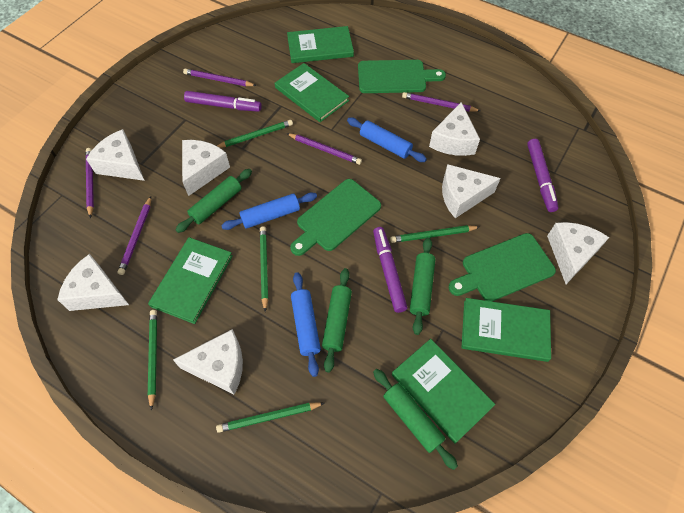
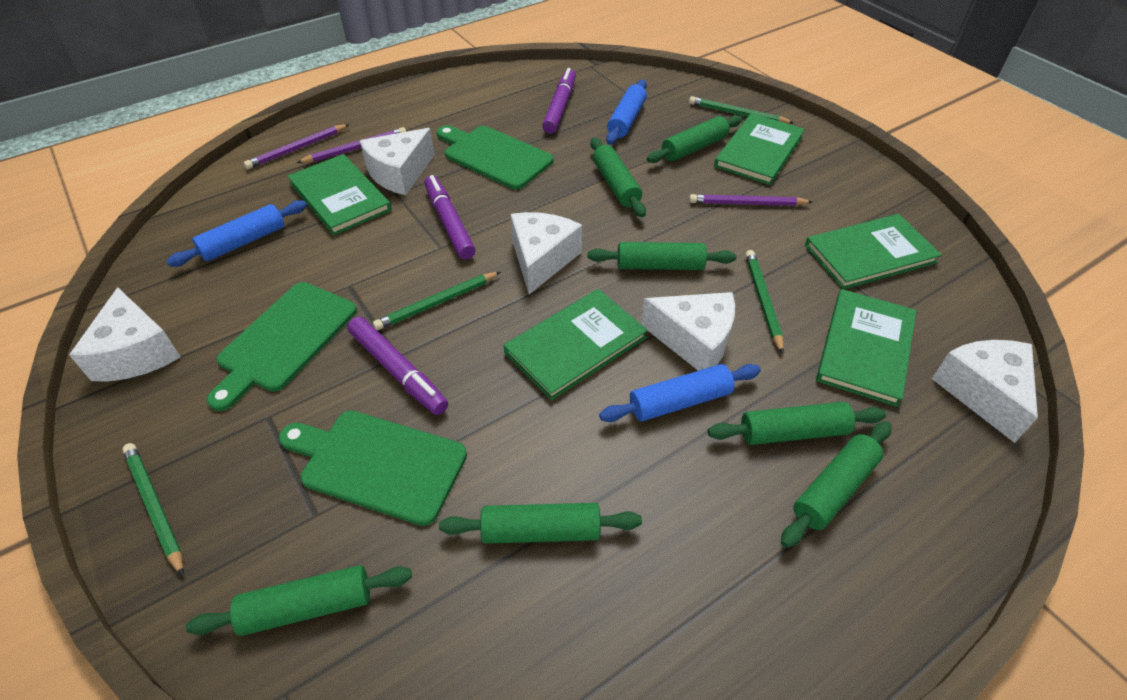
green pencil: [148,310,157,411] [216,402,324,433] [217,120,293,148] [260,226,268,312] [390,225,479,243] = 5 -> [122,443,184,576] [373,272,500,330] [689,96,794,124] [745,250,784,354] = 4
green rolling pin: [175,169,252,233] [322,268,352,373] [373,369,458,470] [410,237,435,335] = 4 -> [186,565,412,636] [439,503,642,544] [587,242,736,270] [591,138,646,217] [647,115,742,163] [708,402,886,445] [781,421,891,548] = 7
purple pencil: [86,148,94,218] [117,196,151,275] [183,69,257,86] [286,133,362,165] [402,92,480,112] = 5 -> [244,124,349,169] [297,127,406,163] [689,194,812,206] = 3
white cheese: [57,254,129,311] [86,129,145,181] [173,329,243,395] [182,140,230,196] [429,102,480,156] [442,164,501,218] [547,222,609,284] = 7 -> [69,287,181,381] [360,128,435,195] [510,212,582,294] [641,292,735,371] [932,340,1038,443] = 5

